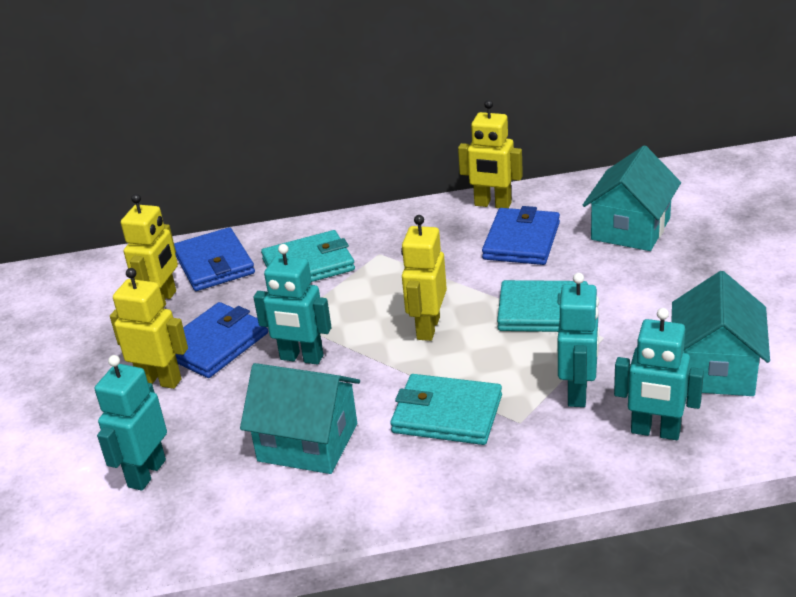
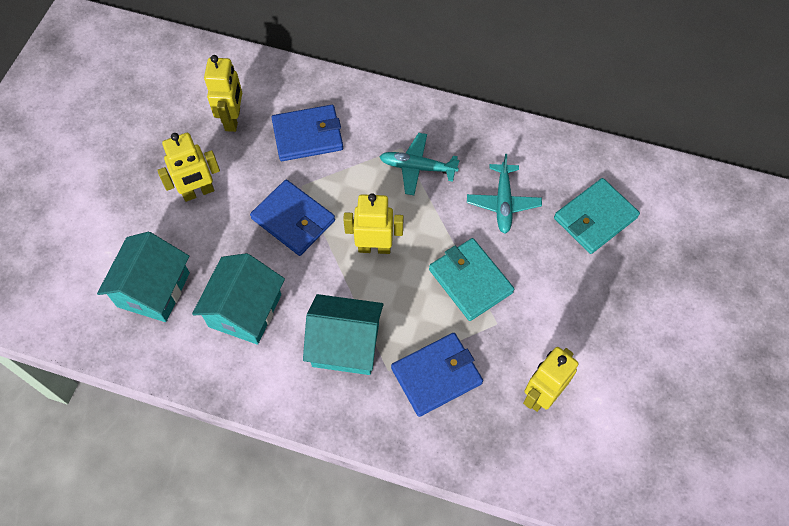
turquoise plane: none = 0 -> [380,133,460,195] [467,154,542,234] = 2
turquoise robot: [95,355,167,491] [253,244,331,364] [558,273,599,407] [614,308,704,440] = 4 -> none = 0
turquoise wallet: [261,230,355,282] [390,374,502,445] [497,280,588,332] = 3 -> [429,238,514,321] [554,178,640,254] = 2

